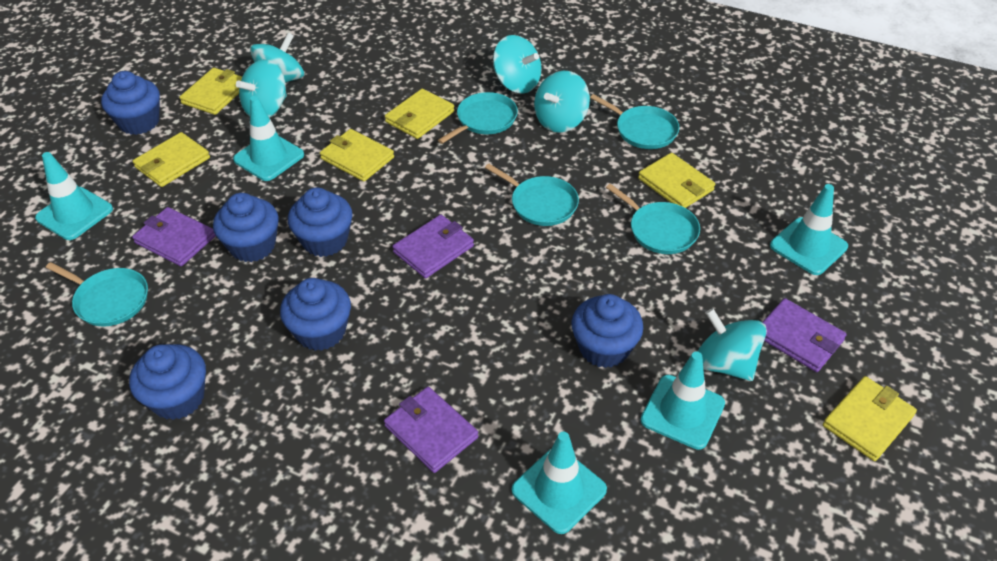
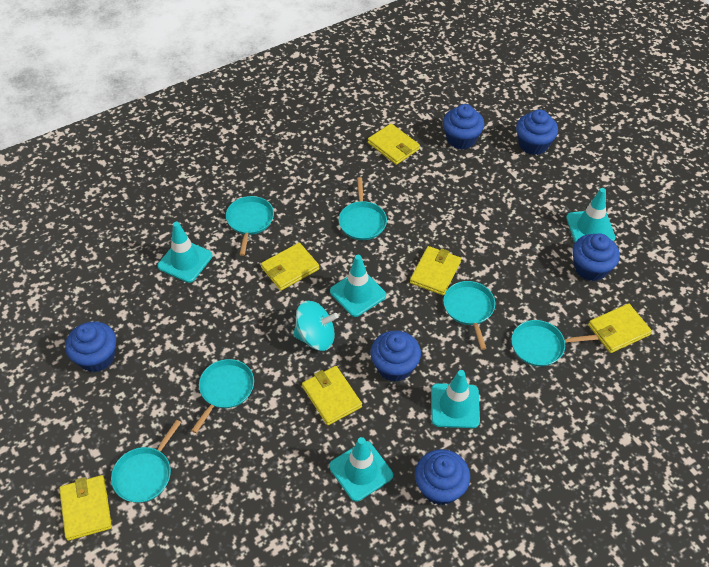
purple wallet: [132,207,216,266] [384,387,478,473] [392,215,474,278] [762,298,847,372] = 4 -> none = 0
turquoise pan: [46,262,148,326] [438,92,518,144] [485,164,579,226] [590,94,679,149] [606,184,700,254] = 5 -> [111,420,181,503] [191,359,254,433] [226,196,274,256] [339,177,387,240] [443,281,495,350] [511,320,599,366] = 6
turquoise spinning top: [236,59,287,118] [250,33,304,83] [493,35,542,94] [534,71,590,133] [698,308,767,381] = 5 -> [293,301,338,351] = 1

